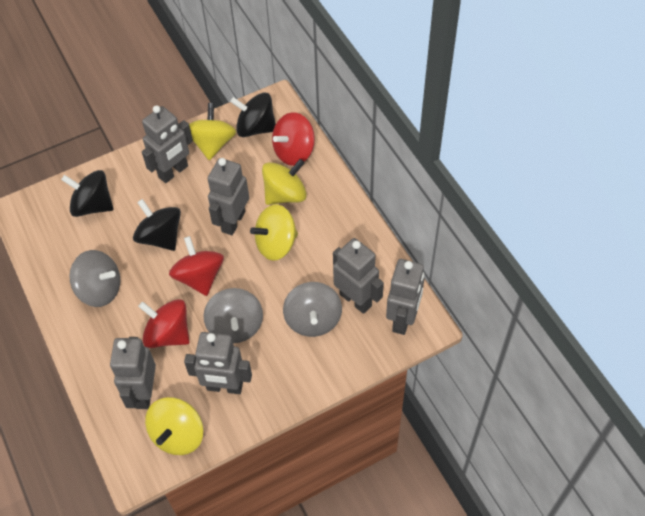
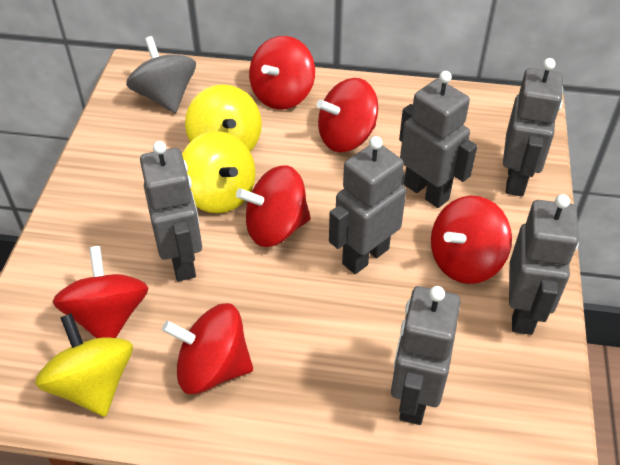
black spinning top: [61,170,114,217] [133,199,181,251] [230,92,276,137] = 3 -> none = 0
grey spinning top: [69,250,120,307] [203,288,263,343] [283,282,342,337] = 3 -> [126,36,196,113] = 1
red spinning top: [138,299,190,348] [169,236,224,296] [272,112,315,166] = 3 -> [53,246,148,338] [162,303,253,394] [236,165,311,247] [249,36,315,109] [316,78,378,152] [431,196,512,284] = 6
yellow spinning top: [145,397,203,455] [189,103,236,160] [250,204,298,261] [262,159,307,205] = 4 -> [35,313,133,417] [182,131,256,214] [185,84,262,151] = 3

